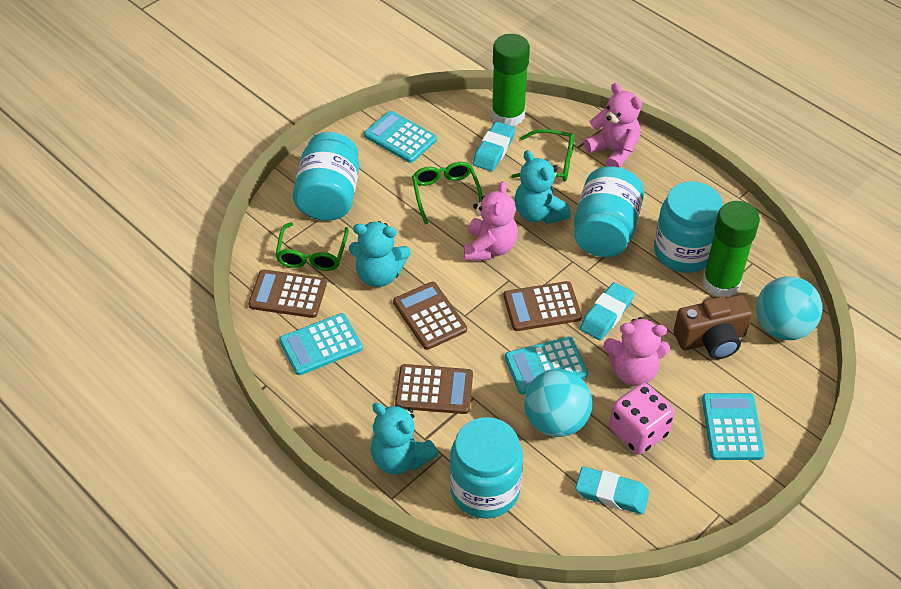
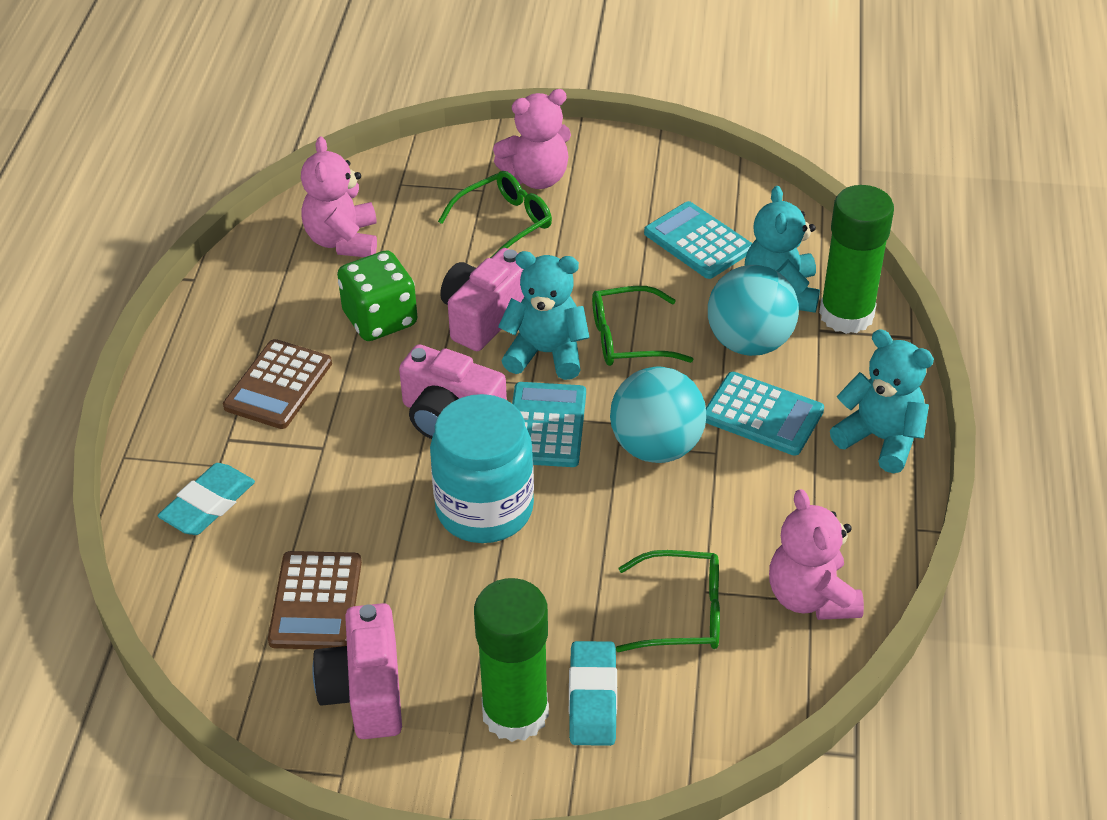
brown calculator: [248,270,327,318] [393,282,467,350] [395,364,473,414] [503,281,582,331] = 4 -> [223,339,332,429] [268,551,362,649] = 2
brown camera: [673,295,752,359] = 1 -> none = 0
green dice: none = 0 -> [337,250,417,341] = 1
pink camera: none = 0 -> [313,603,402,739] [399,344,507,439] [440,248,524,351] = 3
pink dice: [609,383,675,454] = 1 -> none = 0
turquoise calculator: [279,313,363,375] [364,111,437,163] [505,337,588,395] [702,393,765,460] = 4 -> [512,382,586,467] [644,201,752,279] [706,372,824,456] = 3
turquoise eraser: [473,121,516,171] [575,467,649,514] [580,282,634,340] = 3 -> [158,463,255,535] [569,641,617,746] = 2
turquoise jar: [293,132,359,221] [450,417,523,519] [574,166,644,257] [654,181,723,273] = 4 -> [430,394,534,543] = 1

